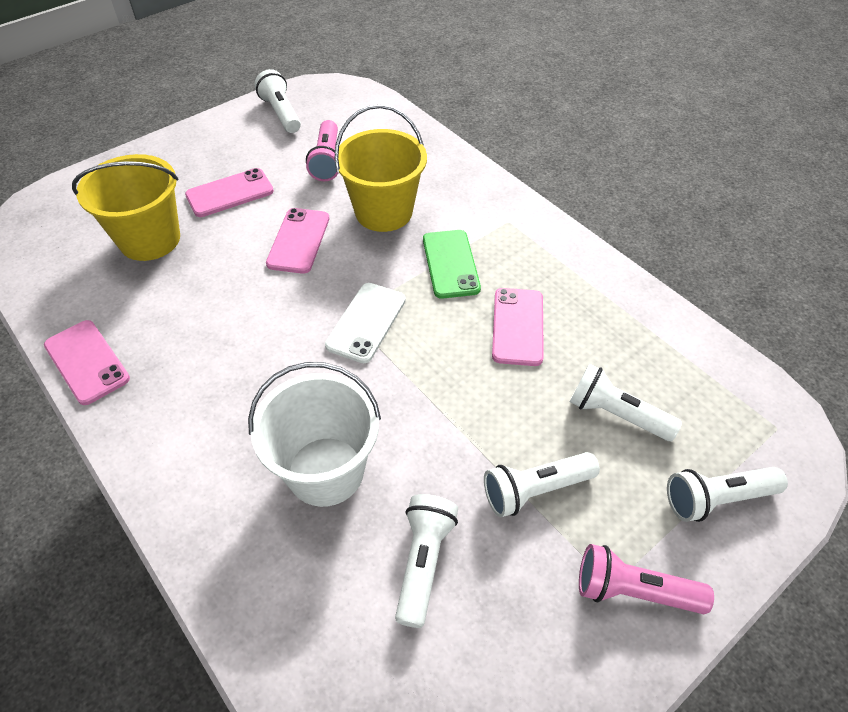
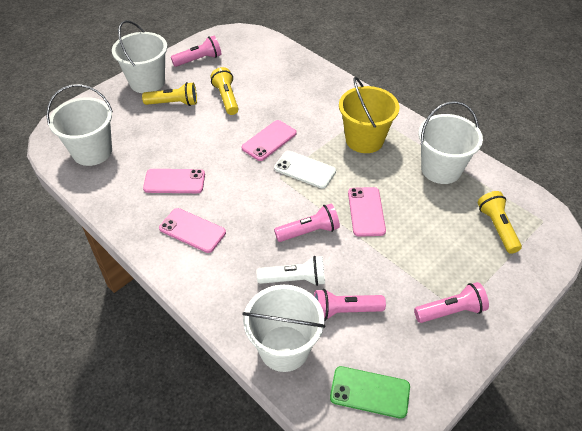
pink flashlight: [306,120,339,182] [579,544,714,614] = 2 -> [171,36,221,67] [274,204,340,242] [314,289,386,321] [414,282,489,323] = 4
white bucket: [248,362,381,507] = 1 -> [46,84,113,166] [112,20,167,93] [242,285,326,372] [419,101,483,184] = 4
white flashlight: [255,69,301,133] [395,494,458,628] [484,452,600,517] [570,364,682,441] [667,467,788,522] = 5 -> [257,256,325,286] = 1
yellow bucket: [72,154,180,261] [334,105,427,232] = 2 -> [339,77,399,153] = 1
yellow flashlight: none = 0 -> [142,82,197,106] [210,67,238,115] [478,191,522,254] = 3

